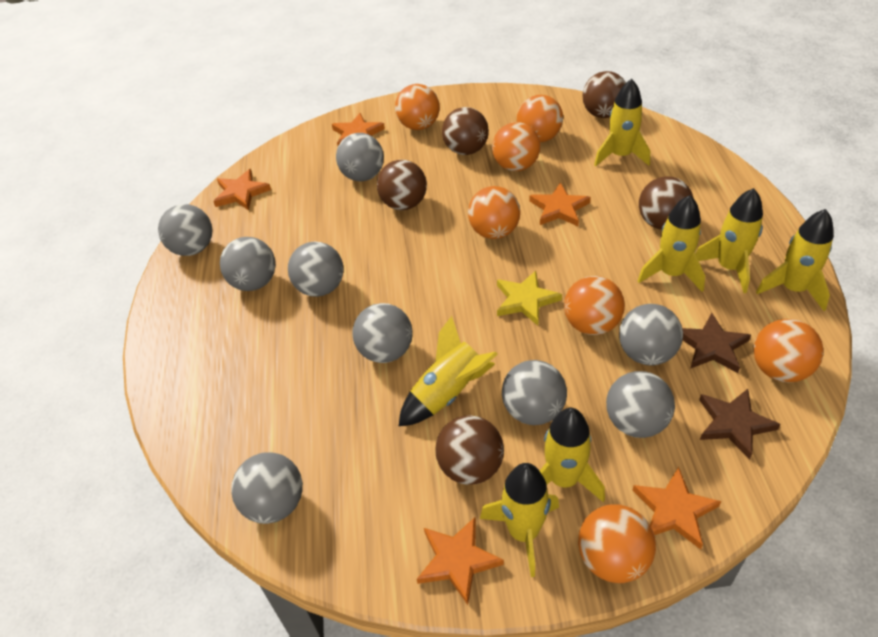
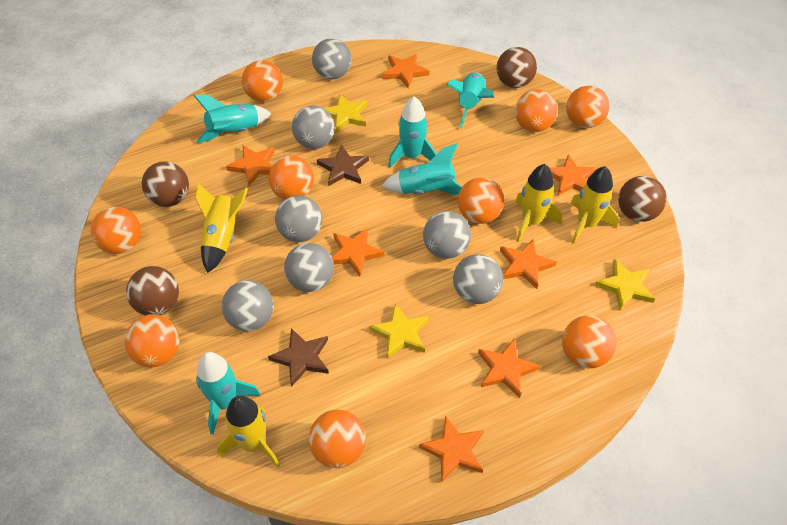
brown ball: [377,160,427,210] [436,415,504,485] [442,107,489,155] [582,71,626,118] [639,176,694,230] = 5 -> [126,266,179,315] [142,161,189,207] [496,47,537,88] [618,176,667,222] = 4
grey ball: [158,204,212,256] [220,237,276,291] [231,452,303,524] [288,242,344,297] [336,133,384,182] [352,303,413,363] [502,360,567,425] [606,371,675,438] [619,304,683,365] = 9 -> [222,280,273,331] [275,195,322,242] [284,243,334,292] [292,105,335,149] [312,38,352,79] [423,211,471,259] [453,254,503,304] = 7
orange ball: [395,84,440,130] [468,186,520,239] [492,122,540,171] [517,95,563,142] [564,276,625,335] [578,504,656,583] [753,319,824,383] = 7 -> [91,207,141,254] [124,315,180,368] [242,60,283,102] [268,155,314,200] [309,409,366,468] [458,177,504,224] [515,89,558,132] [562,316,617,368] [566,86,609,128] = 9
orange star: [213,169,271,211] [332,113,385,146] [417,517,504,605] [529,182,591,226] [632,467,721,549] = 5 -> [226,145,275,186] [332,228,384,277] [382,53,429,88] [419,415,484,483] [478,339,540,398] [500,239,557,289] [549,155,597,196] = 7
turquoise rocket: none = 0 -> [193,94,271,143] [196,352,261,435] [382,143,462,195] [388,97,437,168] [447,72,494,128] = 5
yellow rocket: [399,316,498,426] [480,463,559,577] [540,408,605,502] [594,79,650,166] [638,195,705,292] [695,188,763,293] [756,209,833,311] = 7 -> [196,183,248,273] [217,395,280,468] [515,164,562,242] [570,166,619,244] = 4
yellow star: [497,271,562,325] = 1 -> [324,94,368,132] [369,304,429,359] [595,259,655,310] = 3

